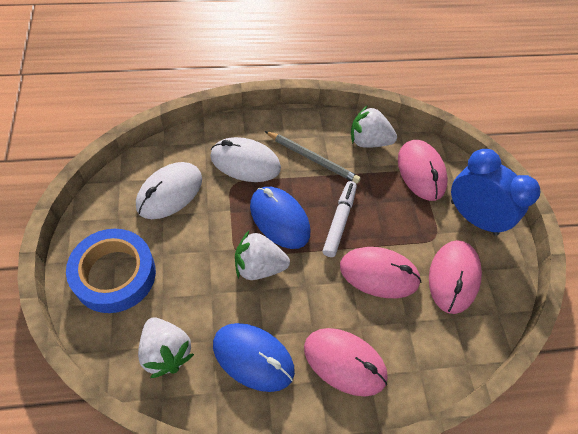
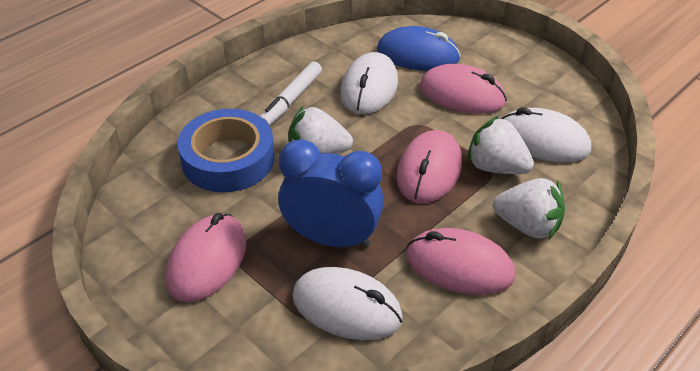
blue mouse: [213,323,295,392] [250,187,310,249] = 2 -> [377,26,461,71] = 1
grey pencil: [265,131,361,184] = 1 -> none = 0
white mouse: [136,162,202,219] [210,137,281,182] = 2 -> [292,267,403,340] [340,52,398,114] [501,107,591,163] = 3

